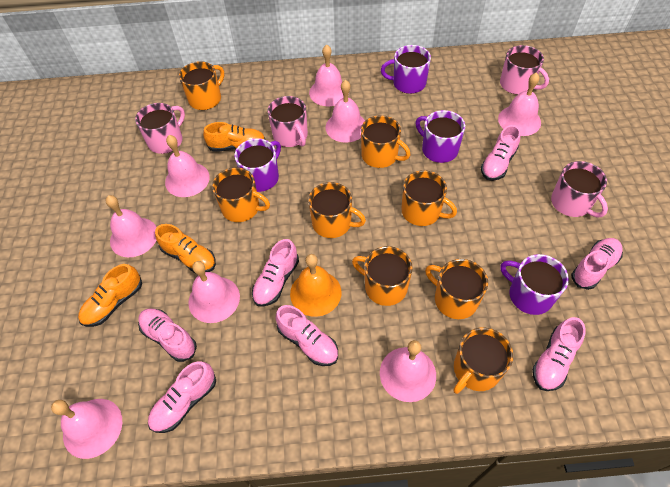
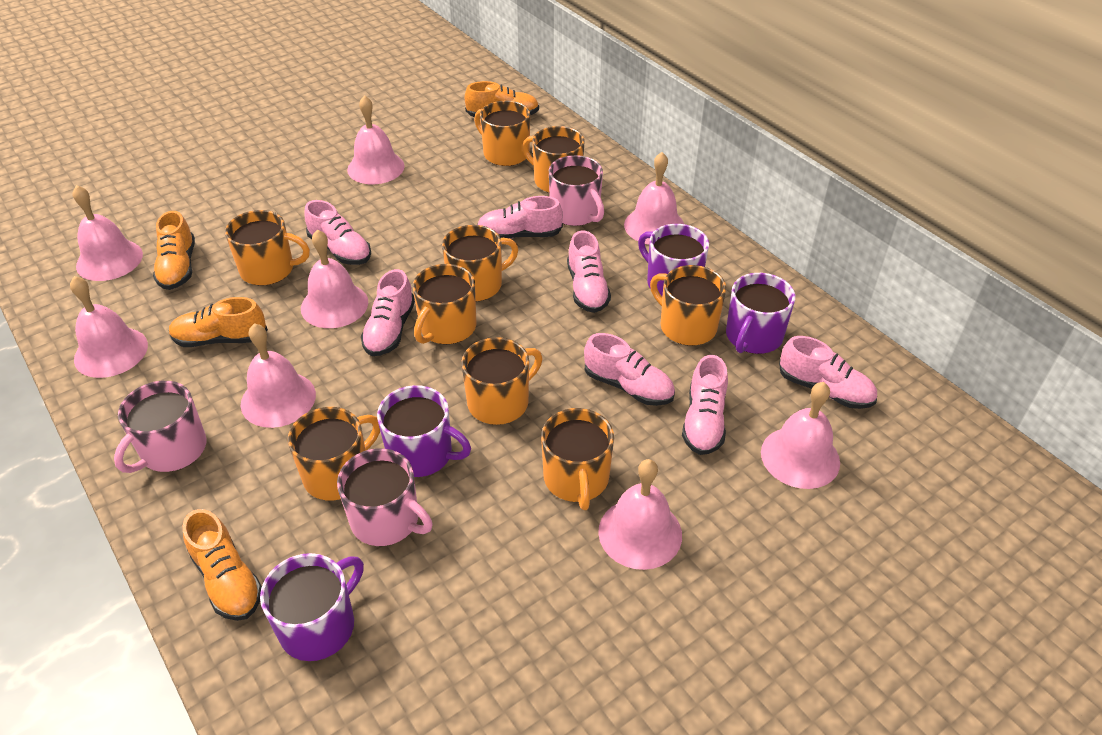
orange bell: [290,254,341,317] = 1 -> none = 0
orange mug: [179,61,224,110] [212,168,270,222] [308,182,366,238] [352,246,413,306] [361,115,411,168] [401,170,457,226] [425,259,488,319] [453,327,513,394] = 8 -> [225,210,310,286] [288,407,380,500] [412,264,476,344] [442,225,519,301] [461,337,542,425] [474,100,530,166] [522,126,585,193] [541,408,614,510] [650,265,726,346] = 9
orange shoe: [78,264,142,327] [155,224,216,273] [203,122,265,152] = 3 -> [153,211,195,290] [169,297,268,347] [182,509,262,621] [465,81,539,117] = 4
pink mug: [135,103,185,154] [267,96,308,147] [500,45,549,94] [551,161,608,217] = 4 -> [114,381,207,473] [337,448,432,546] [549,155,604,226] = 3

